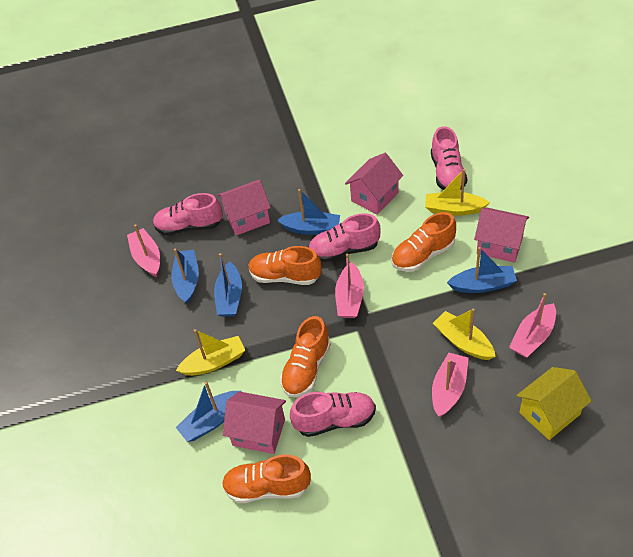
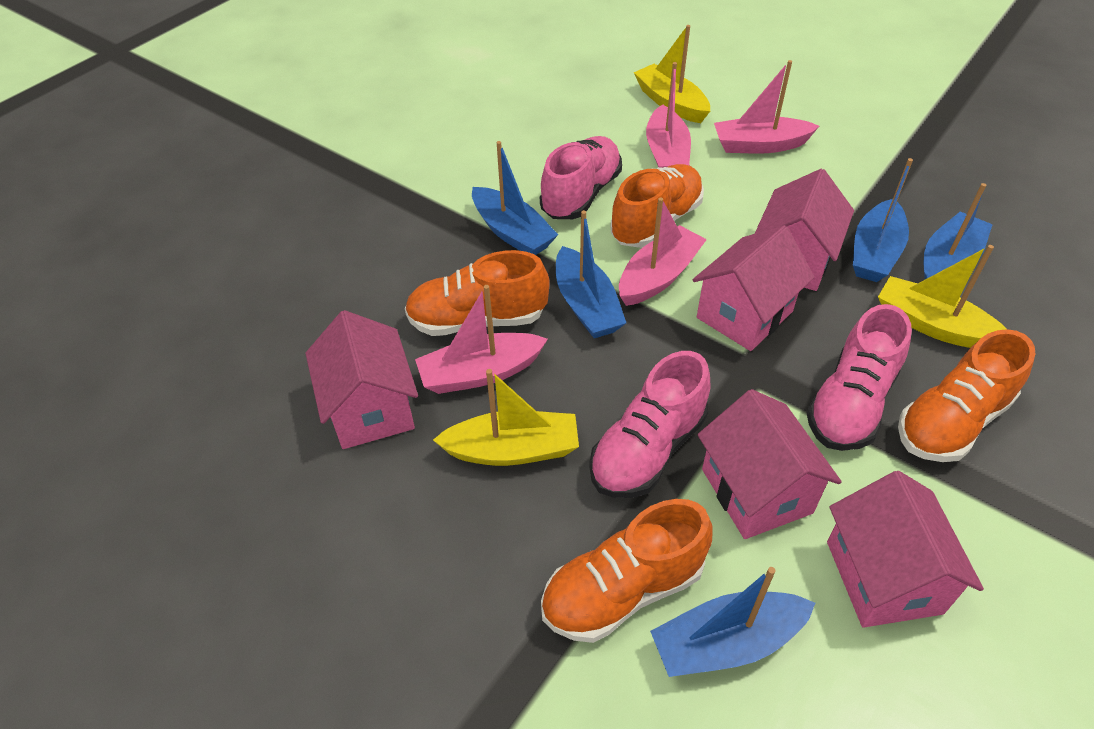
pink house: [217,180,271,236] [223,391,286,454] [345,153,403,215] [474,207,529,263] = 4 -> [305,310,418,449] [693,225,814,351] [698,389,842,539] [755,169,854,291] [827,471,984,628] = 5
pink shoe: [153,193,223,236] [290,392,376,437] [308,213,381,262] [431,126,467,190] = 4 -> [540,136,622,219] [589,351,710,498] [806,304,912,451] = 3
yellow house: [516,367,592,440] = 1 -> none = 0

